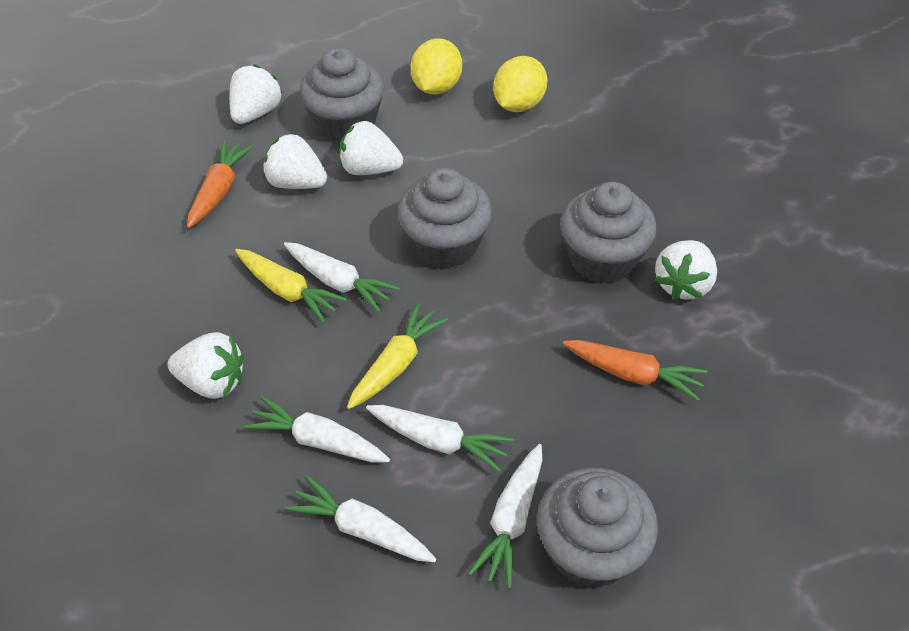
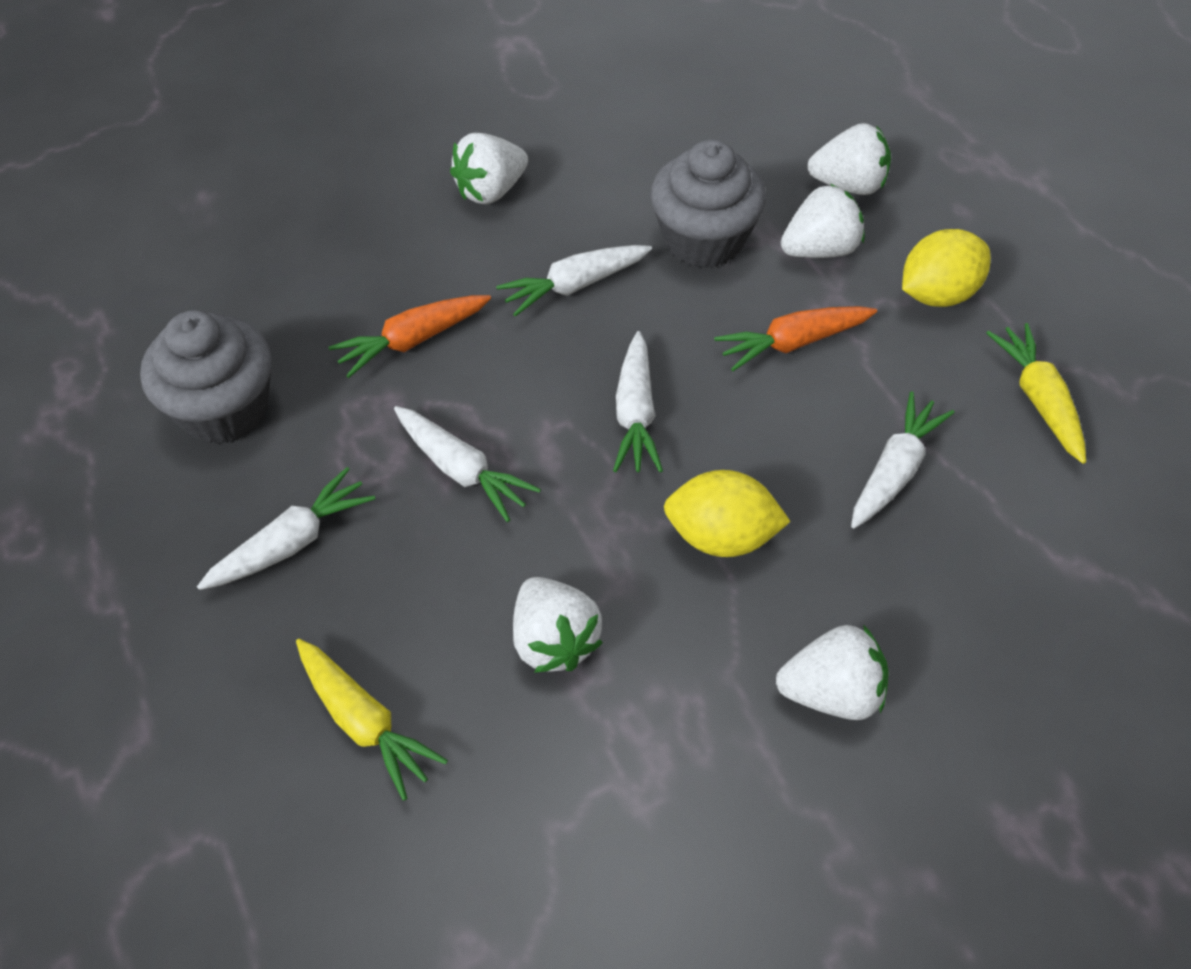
grey cupcake: [300,48,384,143] [398,168,492,269] [537,467,658,588] [560,182,656,283] = 4 -> [140,310,272,444] [651,139,766,268] = 2

